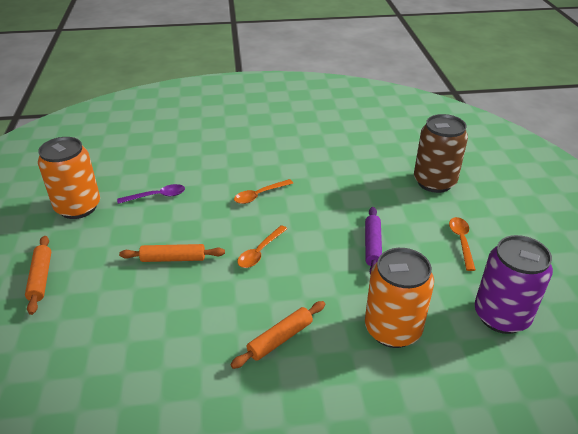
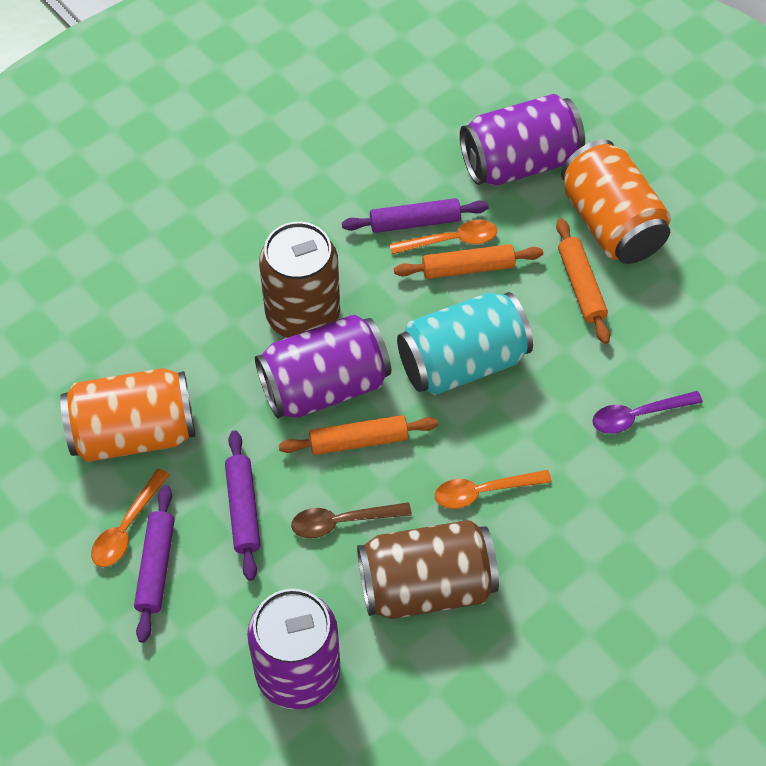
brown can: [414,114,468,193] = 1 -> [259,222,340,338] [357,520,499,619] = 2
brown spoon: none = 0 -> [291,502,412,538] = 1
purple can: [474,235,553,334] = 1 -> [247,589,340,710] [255,314,391,418] [460,94,585,185] = 3
purple rolling pin: [365,207,382,275] = 1 -> [134,485,175,643] [225,430,260,581] [342,198,489,233] = 3
turquoise can: none = 0 -> [397,292,533,395] = 1

